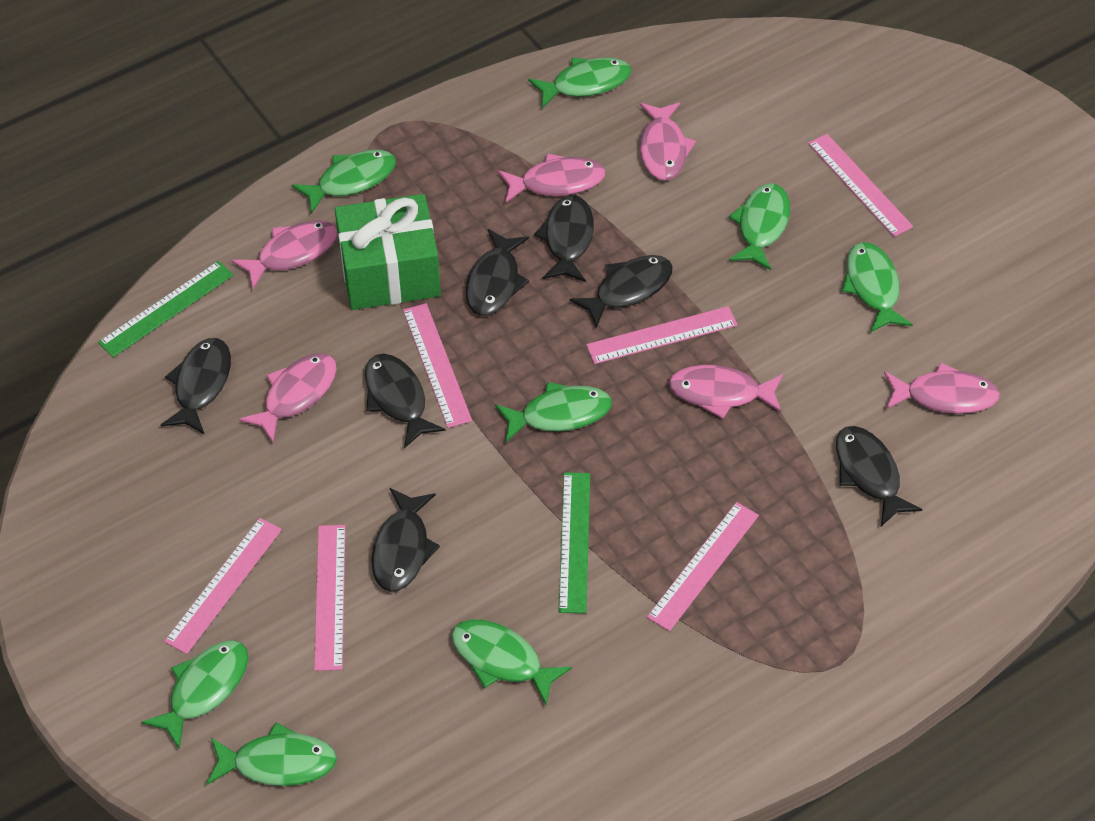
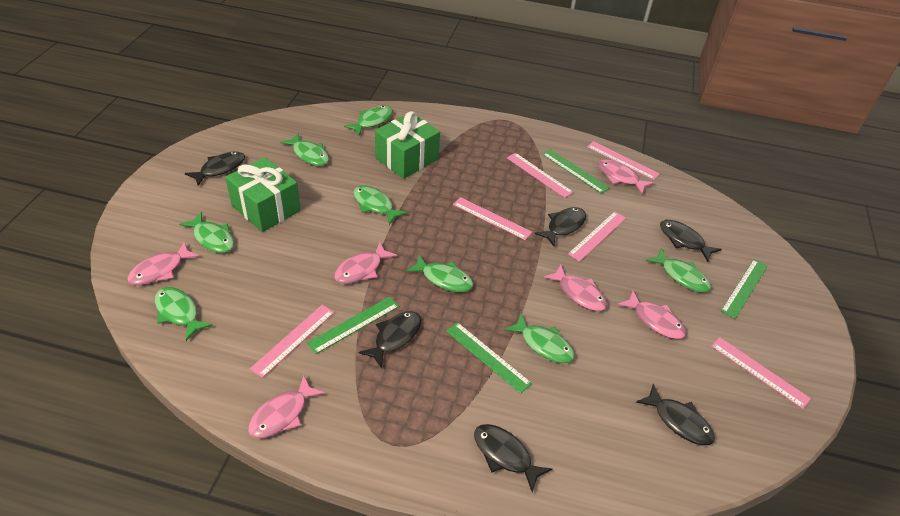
black fish: [161,338,231,435] [365,354,446,448] [371,488,440,592] [466,229,529,316] [534,195,594,282] [570,255,673,328] [836,426,922,526] = 7 -> [185,151,245,186] [358,311,421,369] [474,424,552,492] [534,207,586,246] [636,384,715,445] [660,220,722,262] = 6
green gift: [335,194,441,310] = 1 -> [225,157,301,232] [375,111,440,179] = 2
green ruler: [98,261,234,357] [559,472,590,613] = 2 -> [307,297,399,354] [446,322,532,394] [542,149,610,194] [721,259,768,319] = 4

